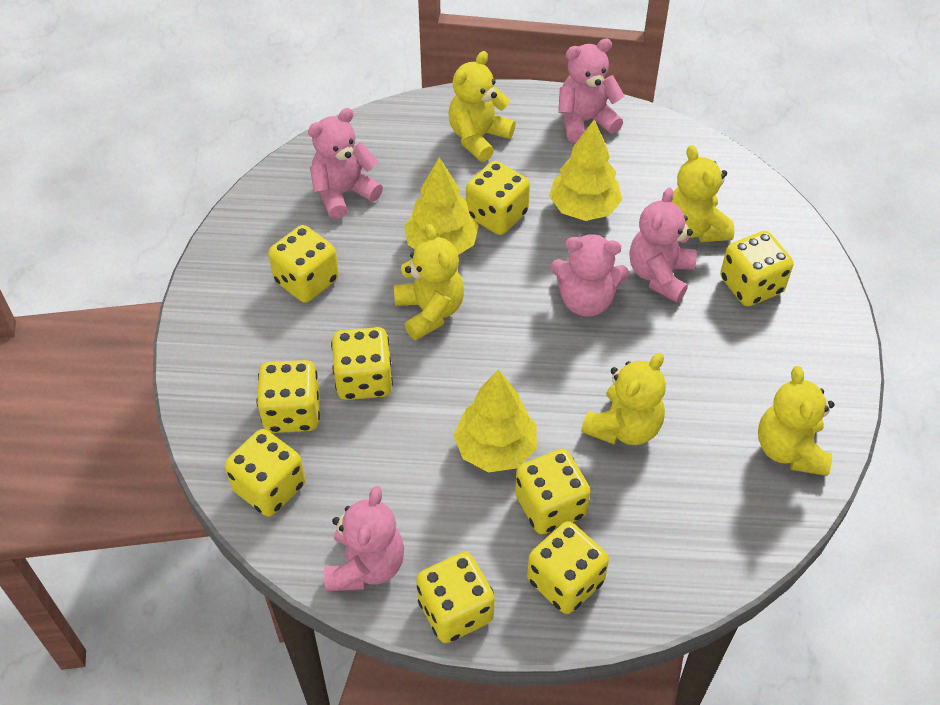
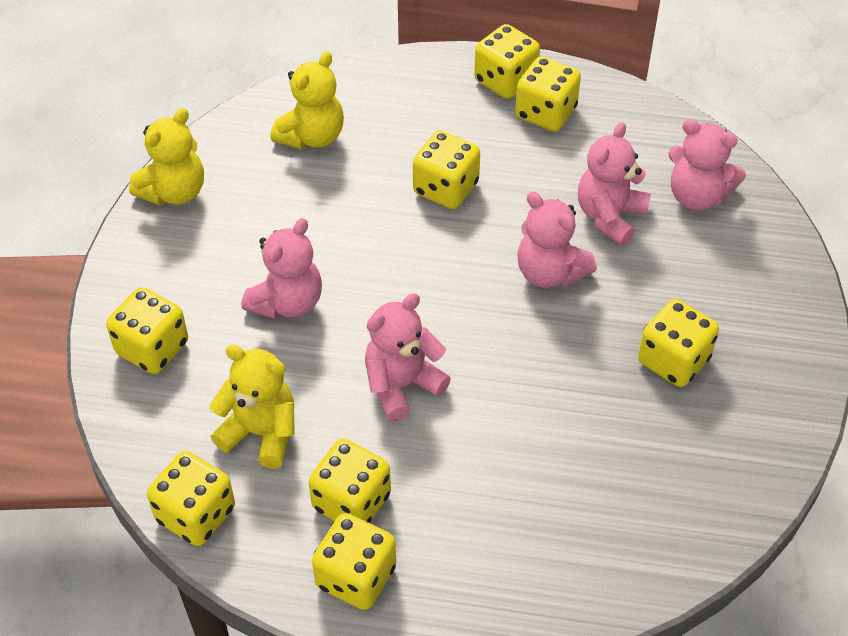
yellow dice: [225,429,306,517] [257,360,320,433] [268,225,339,303] [331,327,393,400] [416,552,495,643] [466,161,530,235] [515,449,591,534] [527,521,609,614] [720,231,793,306] = 9 -> [106,287,188,374] [147,451,235,546] [308,438,391,523] [312,513,396,610] [413,130,480,209] [474,24,540,99] [515,56,581,132] [638,299,719,387] = 8
yellow teddy bear: [394,224,464,340] [448,51,516,162] [581,353,666,445] [671,145,734,242] [758,366,834,476] = 5 -> [129,108,204,205] [209,345,295,469] [270,51,344,150] = 3
yellow tree: [404,158,479,255] [453,369,537,472] [549,120,622,221] = 3 -> none = 0

